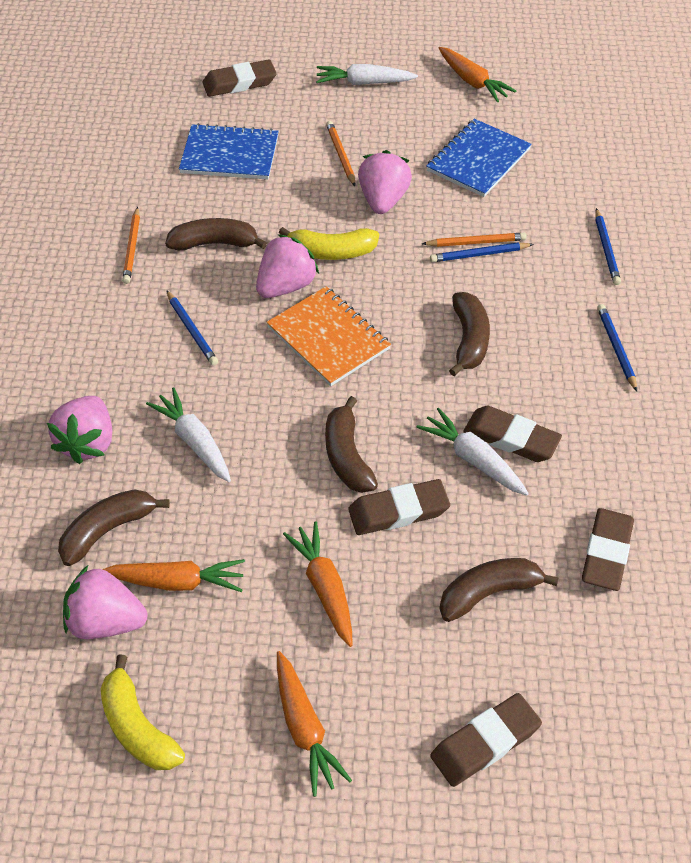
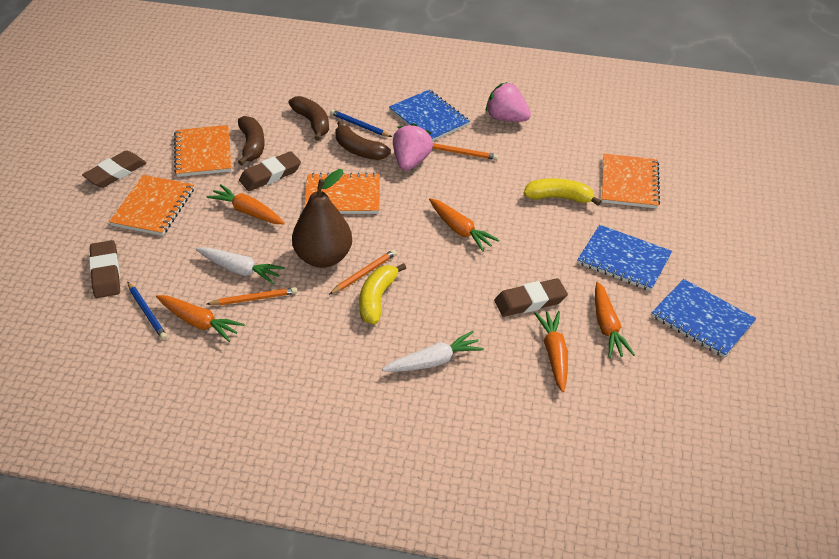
blue notebook: [179,123,279,180] [426,119,532,197] = 2 -> [389,90,470,142] [577,225,672,291] [651,279,756,358] = 3
blue pencil: [166,290,218,366] [430,242,534,262] [595,208,621,285] [597,304,637,391] = 4 -> [127,281,167,340] [330,109,392,137] = 2
brown banana: [58,489,170,566] [165,218,267,250] [325,396,378,493] [439,558,559,622] [449,292,490,376] = 5 -> [238,116,265,165] [289,96,329,141] [336,121,391,160] = 3
brown eraser: [203,60,277,97] [348,479,450,535] [430,693,542,787] [463,406,562,462] [582,508,634,591] = 5 -> [82,150,146,188] [89,240,120,298] [239,151,301,191] [494,278,568,317] = 4
brown pear: none = 0 -> [292,169,352,268] = 1
orange carrot: [102,559,245,592] [277,651,352,797] [283,522,353,647] [439,47,516,102] = 4 -> [156,295,244,342] [206,184,285,224] [429,198,500,252] [534,311,568,392] [595,282,635,358] = 5
orange notebook: [267,286,391,386] = 1 -> [109,175,194,236] [174,125,232,177] [304,173,380,214] [602,154,660,208] = 4
pink strawberry: [47,396,112,464] [63,565,148,639] [256,234,319,298] [358,150,412,214] = 4 -> [393,123,433,170] [486,82,531,122] = 2
white carrot: [146,388,231,482] [316,64,418,85] [417,408,529,496] = 3 -> [196,247,285,284] [382,331,484,372] = 2

